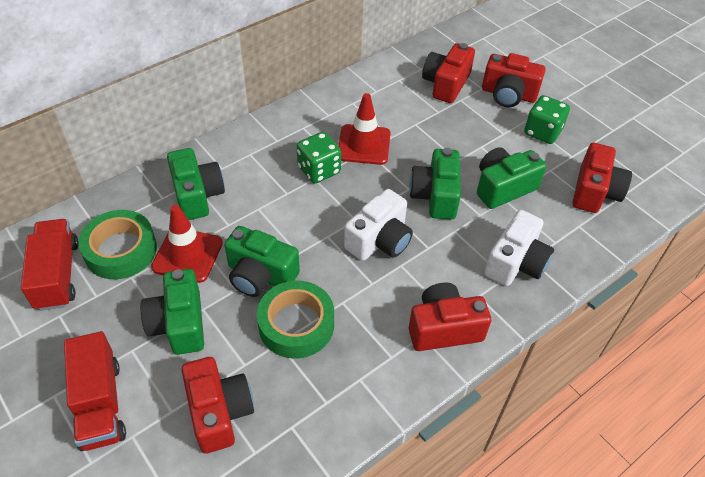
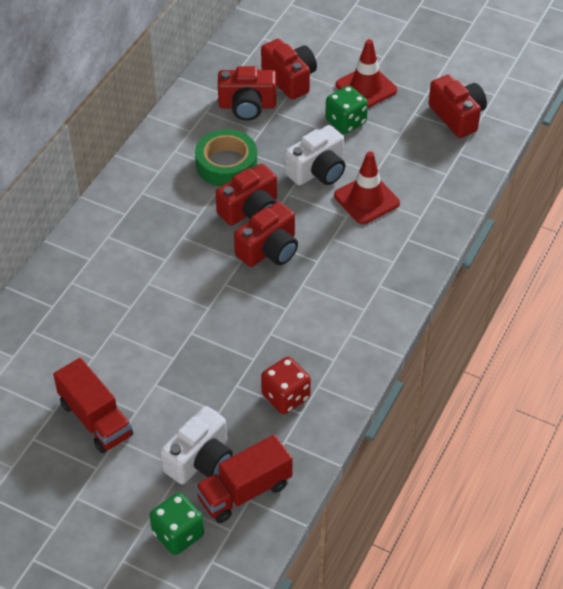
green camera: [141,269,204,355] [167,148,225,220] [224,226,300,297] [409,148,461,220] [477,147,546,209] = 5 -> none = 0
green tape: [78,210,157,279] [257,281,334,358] = 2 -> [195,129,257,187] = 1
red dice: none = 0 -> [261,357,311,414] = 1

